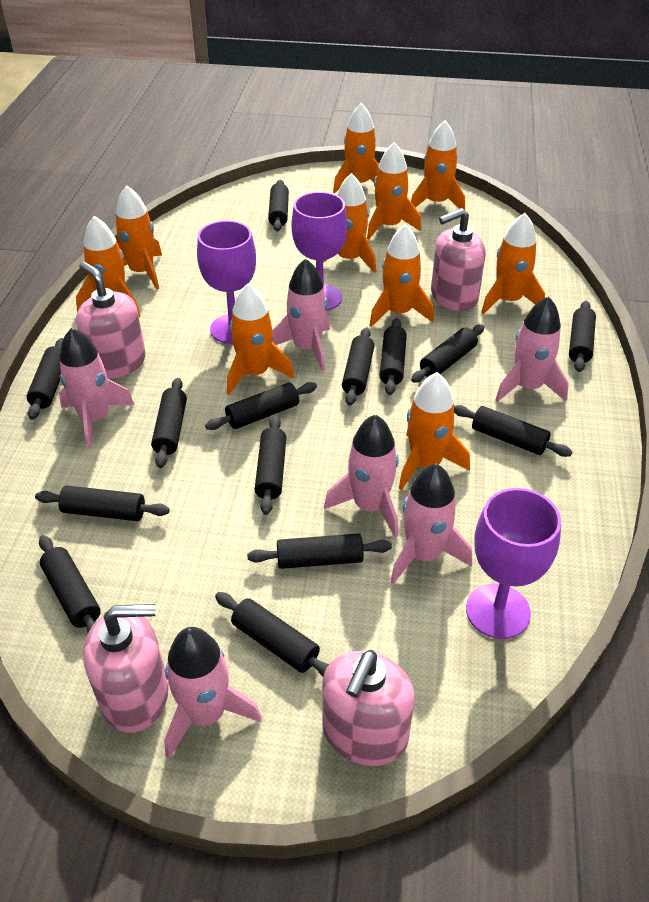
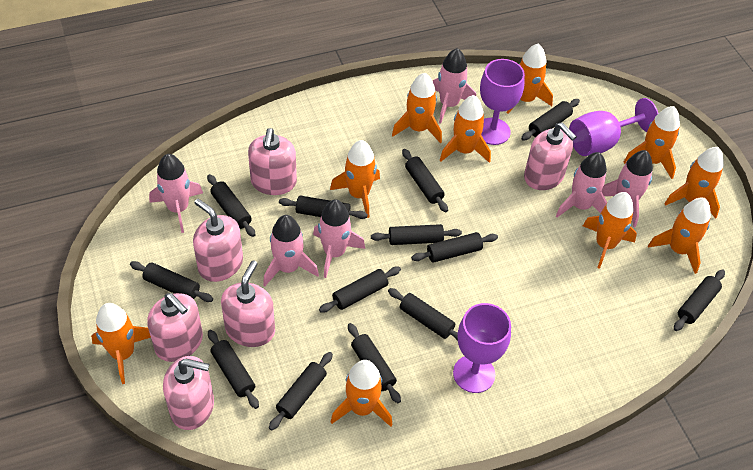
black rolling pin: [26,338,63,420] [35,486,170,521] [39,535,101,633] [151,378,187,468] [205,382,317,430] [215,592,329,677] [247,533,392,569] [255,416,286,515] [268,180,289,231] [342,327,374,406] [379,318,407,395] [411,324,485,383] [454,405,573,457] [569,301,596,372] = 14 -> [130,261,213,302] [207,174,255,237] [208,330,259,409] [269,352,333,430] [279,196,368,219] [319,267,401,313] [348,323,401,403] [371,224,462,245] [388,288,458,341] [402,149,448,212] [411,232,498,263] [521,99,580,140] [674,270,725,331] = 13
pink soap dispenser: [76,262,146,379] [83,604,168,733] [322,650,415,766] [431,208,486,311] = 4 -> [147,293,203,362] [163,356,214,430] [193,199,243,282] [221,260,275,347] [248,128,297,195] [524,122,577,190] = 6

